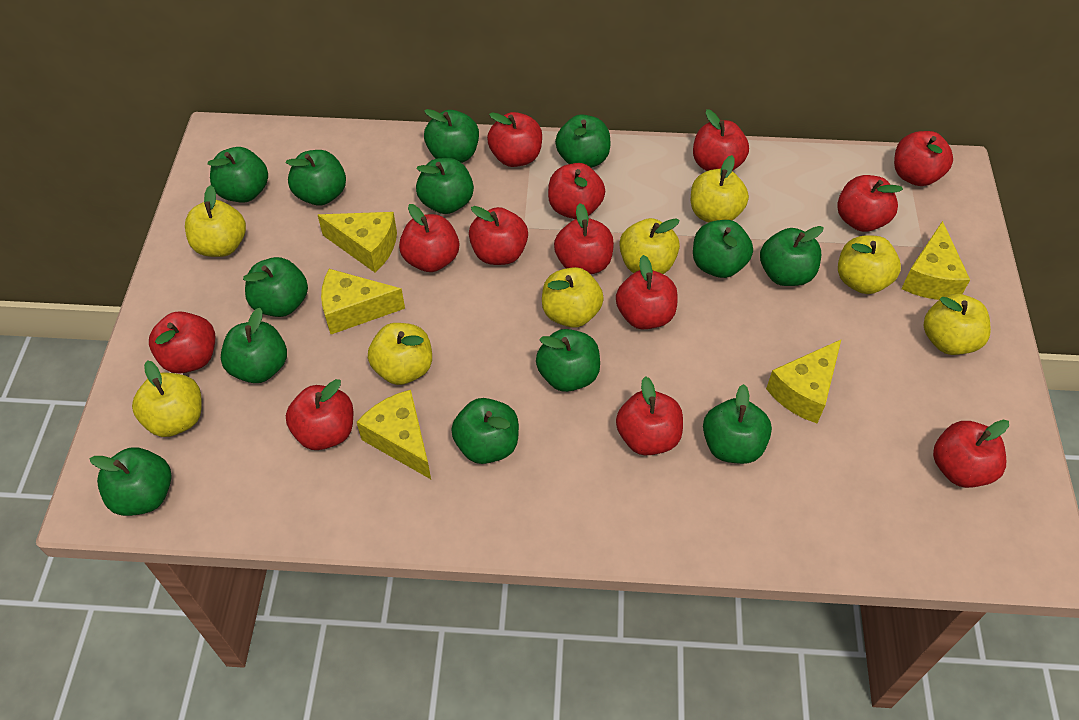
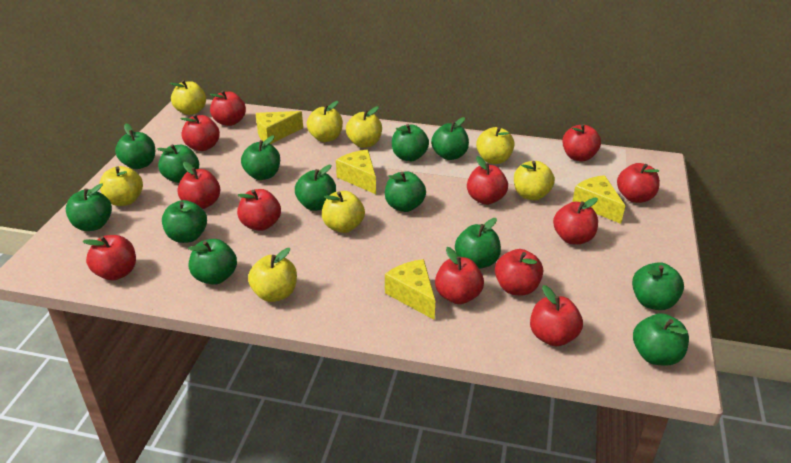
red apple: [149,311,215,373] [286,379,353,450] [399,204,459,272] [469,206,528,265] [487,112,542,167] [548,163,605,219] [554,203,614,274] [616,255,678,329] [616,376,683,456] [693,109,749,171] [837,175,903,232] [894,131,953,186] [933,419,1009,488] = 13 -> [82,235,136,281] [177,162,220,209] [181,114,220,151] [210,91,246,126] [237,189,281,231] [435,247,484,304] [467,156,508,205] [495,249,543,295] [530,285,583,347] [553,198,598,244] [562,124,601,161] [617,163,660,203] = 12
yellow cheese: [318,212,397,272] [321,269,405,334] [357,390,431,479] [766,339,842,423] [901,221,970,300] = 5 -> [256,111,303,144] [336,149,376,194] [385,259,435,320] [572,175,625,224] = 4

